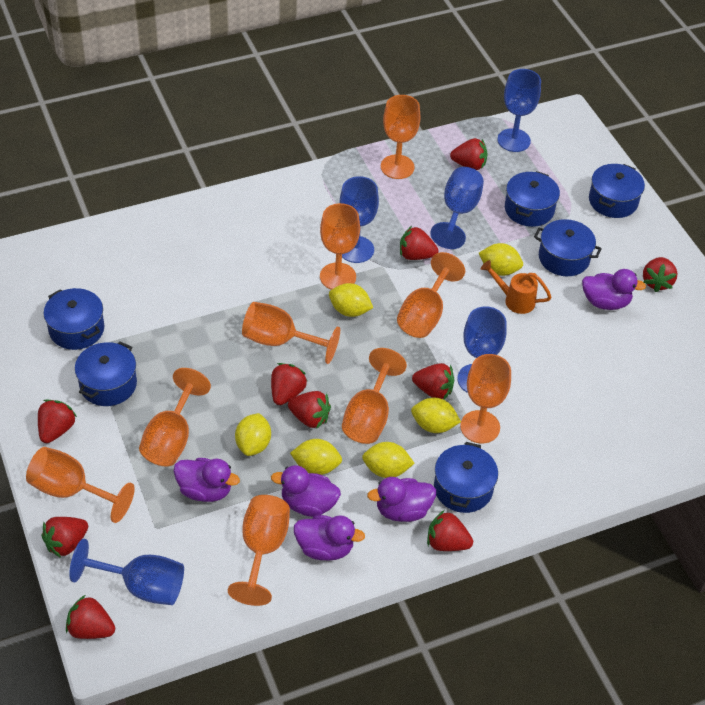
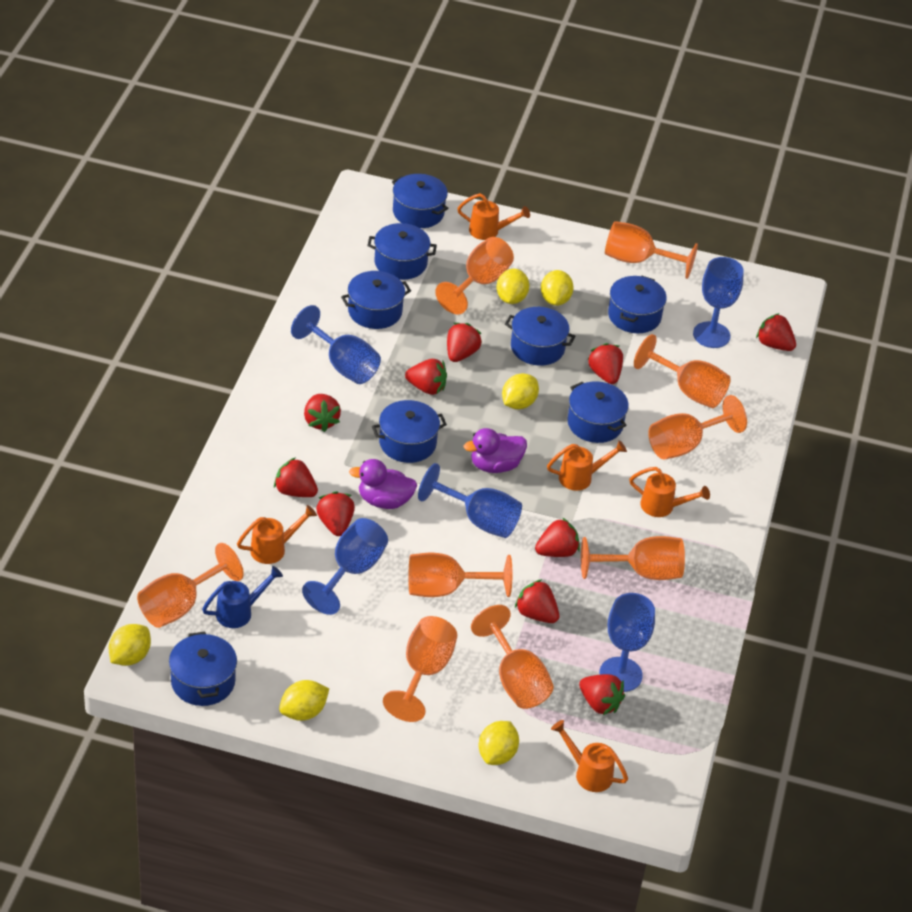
blue pot: [43,288,104,350] [75,341,137,406] [434,442,498,513] [505,171,560,227] [534,219,602,276] [589,164,645,218] = 6 -> [169,632,237,706] [341,271,411,329] [367,223,437,280] [372,400,447,463] [392,174,448,228] [505,307,575,366] [568,381,629,443] [608,276,667,333] = 8
blue watering can: none = 0 -> [202,566,283,628] = 1
orange watering can: [481,260,551,314] = 1 -> [237,505,317,564] [457,193,530,240] [547,440,627,491] [551,720,628,792] [629,467,710,517] = 5
purple duck: [173,458,240,502] [271,465,341,517] [294,515,365,560] [367,477,436,522] [582,269,646,310] = 5 -> [349,459,417,509] [464,428,527,473] = 2

